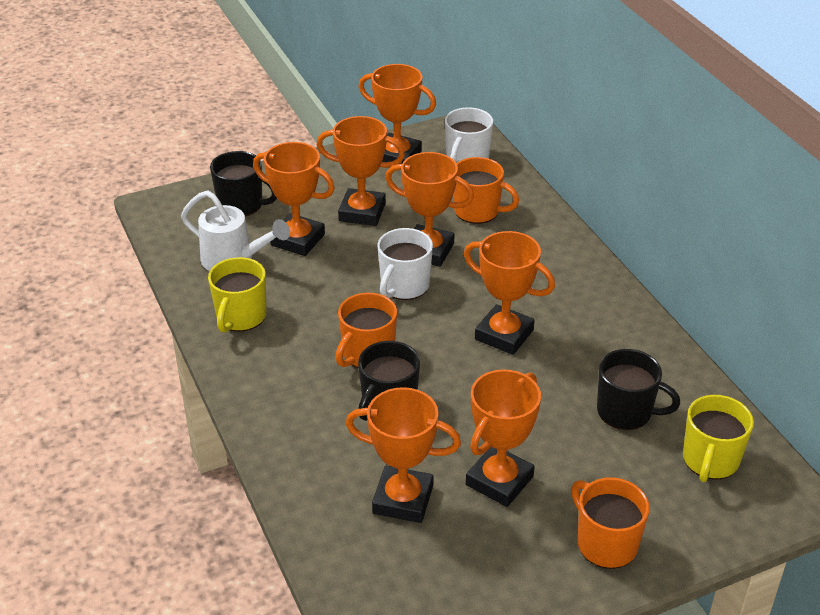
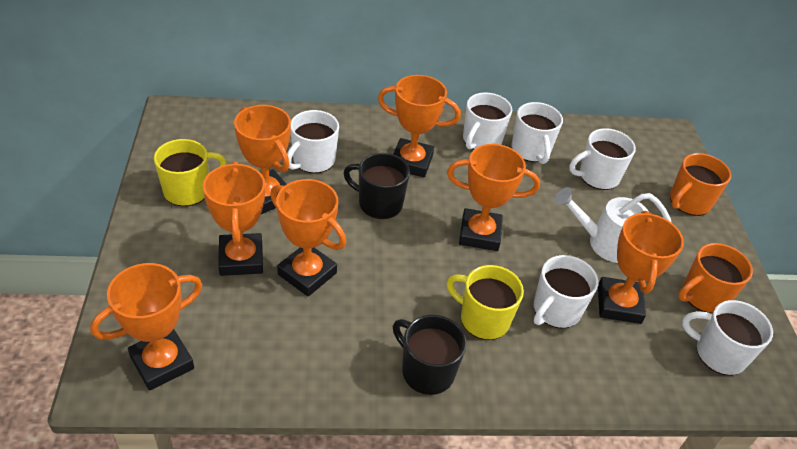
black mug: [210,151,277,216] [358,341,420,421] [597,349,680,430] = 3 -> [343,153,410,219] [393,315,467,395] = 2
orange mug: [335,293,397,368] [453,157,519,224] [571,477,650,569] = 3 -> [670,153,731,216] [678,243,753,314] = 2
white mug: [377,228,433,300] [445,107,493,163] = 2 -> [287,110,339,174] [463,92,512,150] [511,102,563,164] [534,255,598,329] [569,128,636,190] [682,300,773,376] = 6

